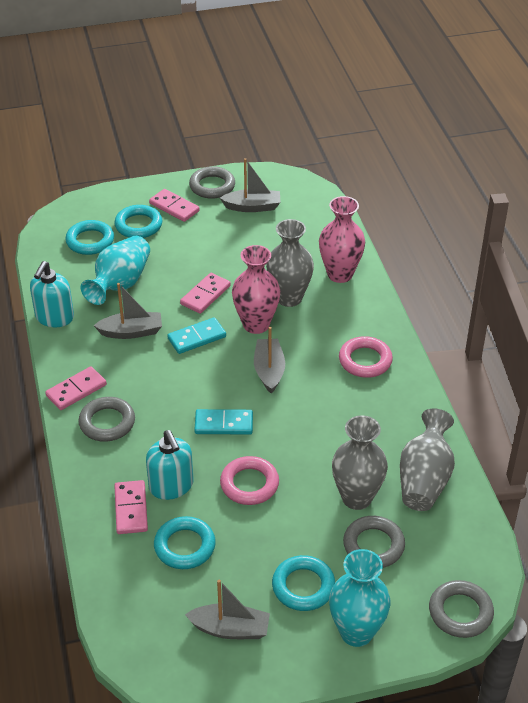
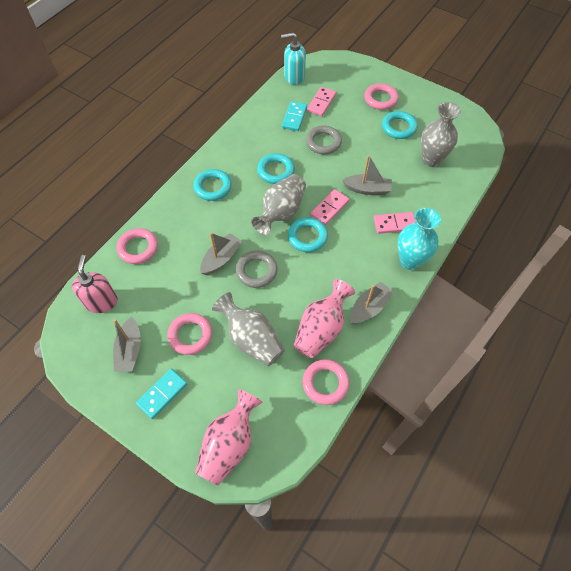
grey ring: [78,397,135,442] [189,166,235,199] [343,516,405,568] [429,580,494,638] = 4 -> [236,250,277,288] [306,126,342,154] = 2
pink domino: [45,366,107,410] [114,480,148,534] [149,189,200,222] [180,273,231,314] = 4 -> [307,87,336,116] [310,189,349,225] [374,212,416,234] = 3
pink ring: [220,456,279,505] [339,336,393,378] = 2 -> [117,228,158,264] [167,313,212,355] [302,359,350,405] [364,83,399,110] = 4
pink soap dispenser: none = 0 -> [72,255,118,313] = 1
turquoise soap dispenser: [30,261,74,327] [146,430,193,500] = 2 -> [281,33,306,85] = 1
turquoise vase: [81,236,150,305] [329,549,390,647] = 2 -> [397,208,441,270] = 1

